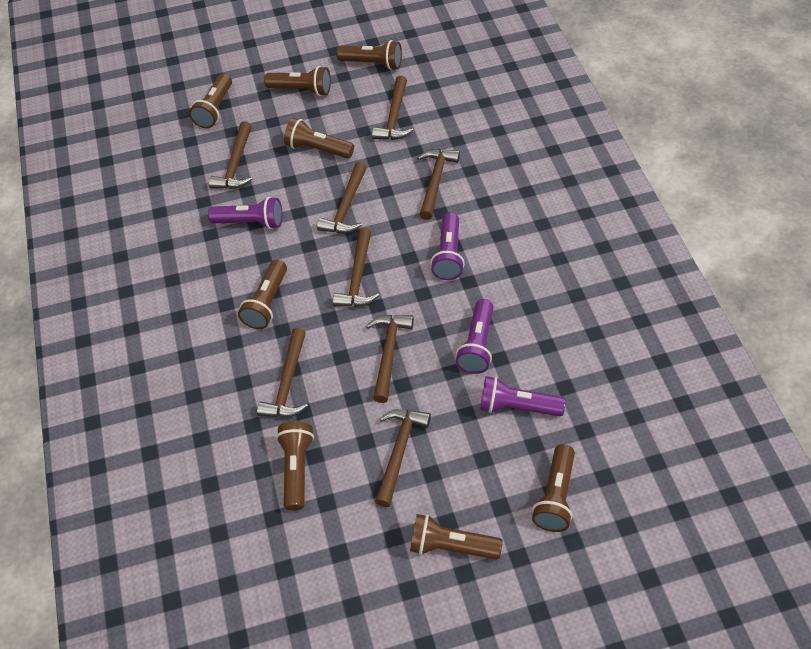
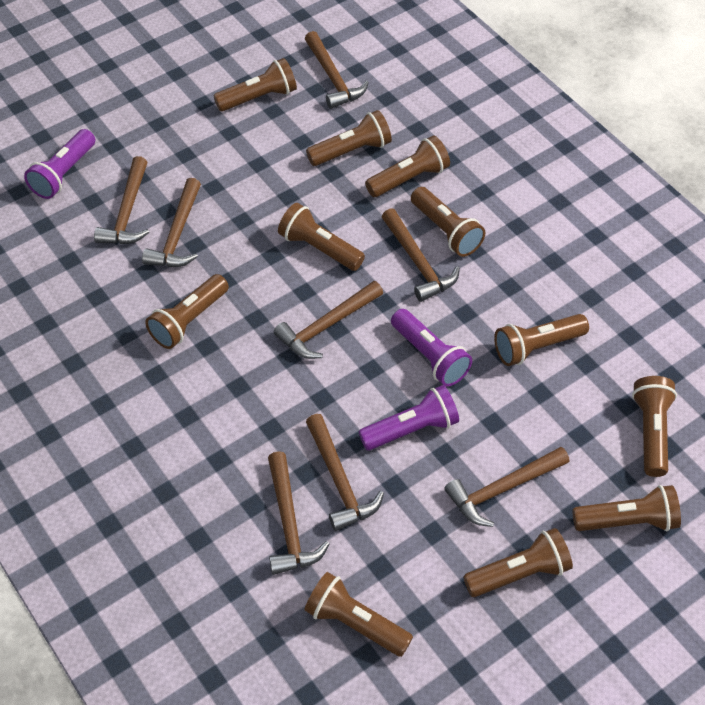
brown flashlight: [189,73,232,128] [238,260,287,329] [264,66,331,96] [276,421,314,511] [284,118,354,158] [336,40,402,70] [410,514,503,560] [532,444,575,532] = 8 -> [145,274,229,349] [213,58,297,111] [278,203,365,271] [304,572,413,657] [306,110,392,166] [365,135,450,197] [411,187,485,257] [463,528,573,597] [494,314,589,366] [572,485,681,531] [632,376,677,477] = 11
purple flashlight: [208,197,282,229] [430,212,465,280] [456,299,494,374] [480,376,566,416] = 4 -> [24,129,95,199] [359,385,459,450] [391,309,472,387] = 3

